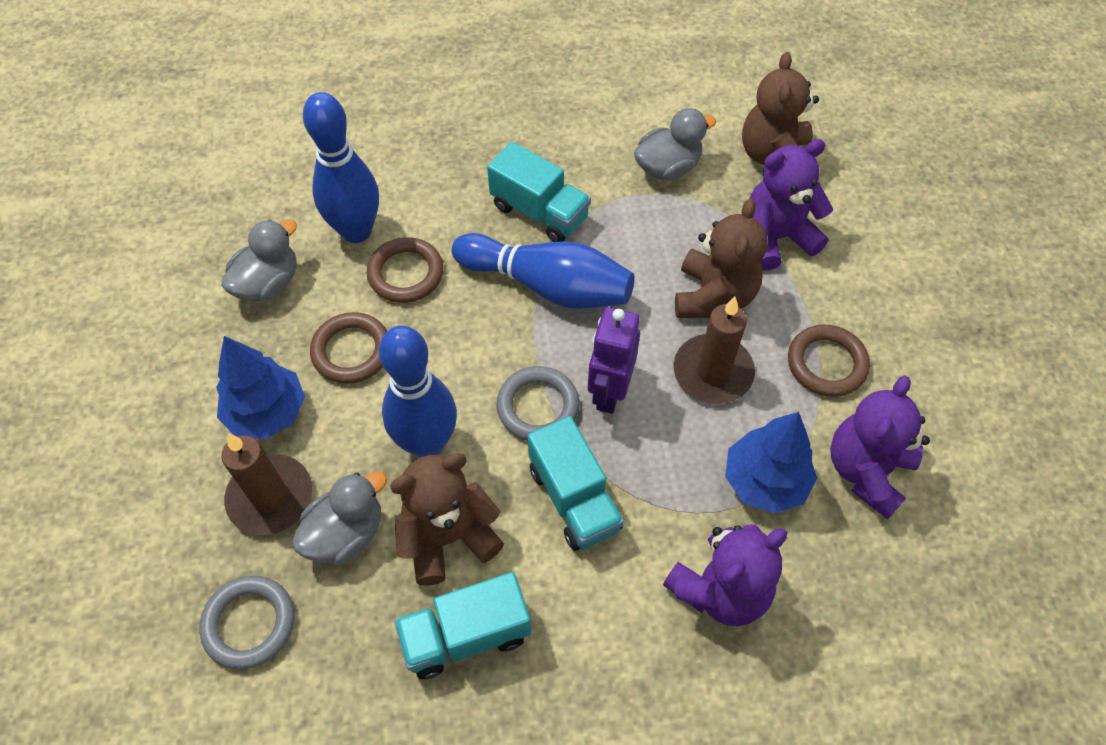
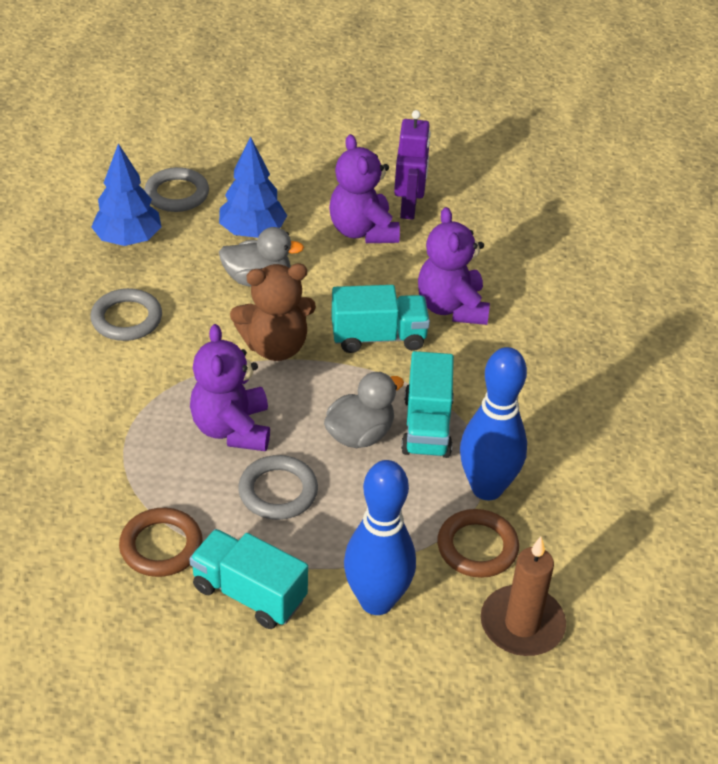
blue bowling pin: [303,92,379,243] [379,326,457,457] [452,233,634,309] = 3 -> [344,460,416,615] [460,347,527,500] = 2
brown candle: [221,433,312,535] [674,297,755,404] = 2 -> [481,536,566,656] = 1
brown ring: [310,312,387,384] [367,237,444,303] [788,324,870,397] = 3 -> [119,508,203,577] [437,509,519,578] = 2
brown teddy bear: [390,453,504,586] [675,199,767,318] [742,52,819,165] = 3 -> [230,264,316,361] = 1
grey duck: [221,219,297,302] [292,472,387,565] [634,108,716,180] = 3 -> [219,227,304,287] [324,372,404,448] = 2
grey ring: [199,576,294,669] [496,366,580,441] = 2 -> [91,288,162,341] [144,167,209,212] [238,455,318,520] = 3

